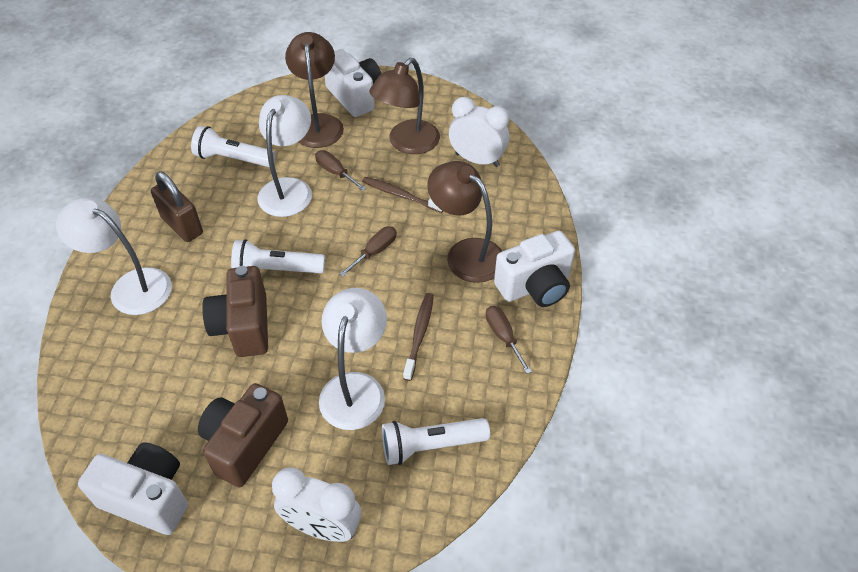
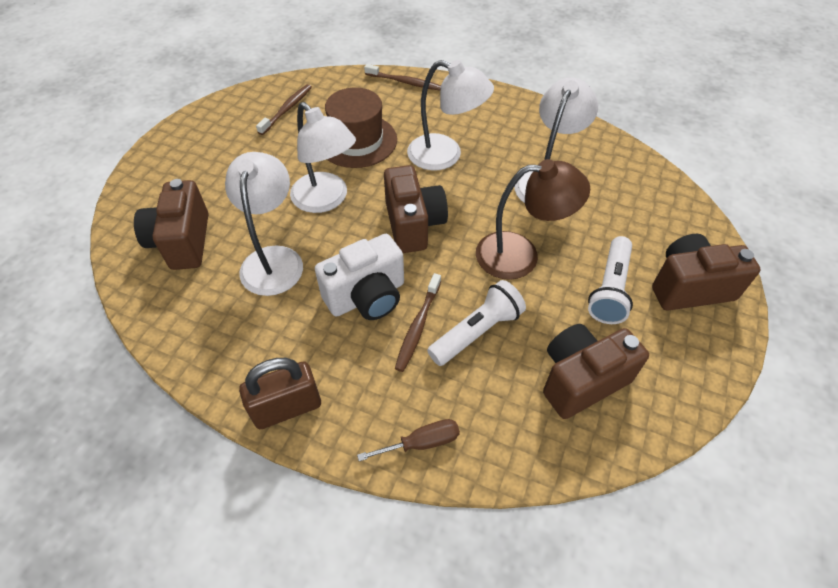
brown camera: [198,383,288,487] [202,266,268,357] = 2 -> [134,179,208,270] [384,165,448,253] [543,324,649,419] [652,234,761,311] = 4
brown hat: none = 0 -> [325,87,397,168] = 1
brown lamp: [285,32,344,148] [369,58,440,154] [427,161,502,283] = 3 -> [476,159,590,280] = 1
brown screwdriver: [315,150,366,191] [340,226,397,277] [486,306,532,374] = 3 -> [357,419,460,461] = 1
brown toothbrush: [362,177,443,213] [403,293,434,381] = 2 -> [256,84,312,135] [364,64,441,91] [395,273,441,372] = 3
white camera: [78,442,188,535] [325,49,382,117] [494,231,575,307] = 3 -> [315,234,404,320] = 1
white clock: [272,467,362,542] [449,97,509,167] = 2 -> none = 0
white flashlight: [191,126,275,167] [231,239,325,274] [382,418,490,465] = 3 -> [427,280,526,366] [588,236,633,324] = 2
white lamp: [56,197,172,315] [258,95,312,217] [319,288,387,430] = 3 -> [225,152,303,296] [290,102,356,213] [407,60,494,170] [514,78,598,203] = 4

